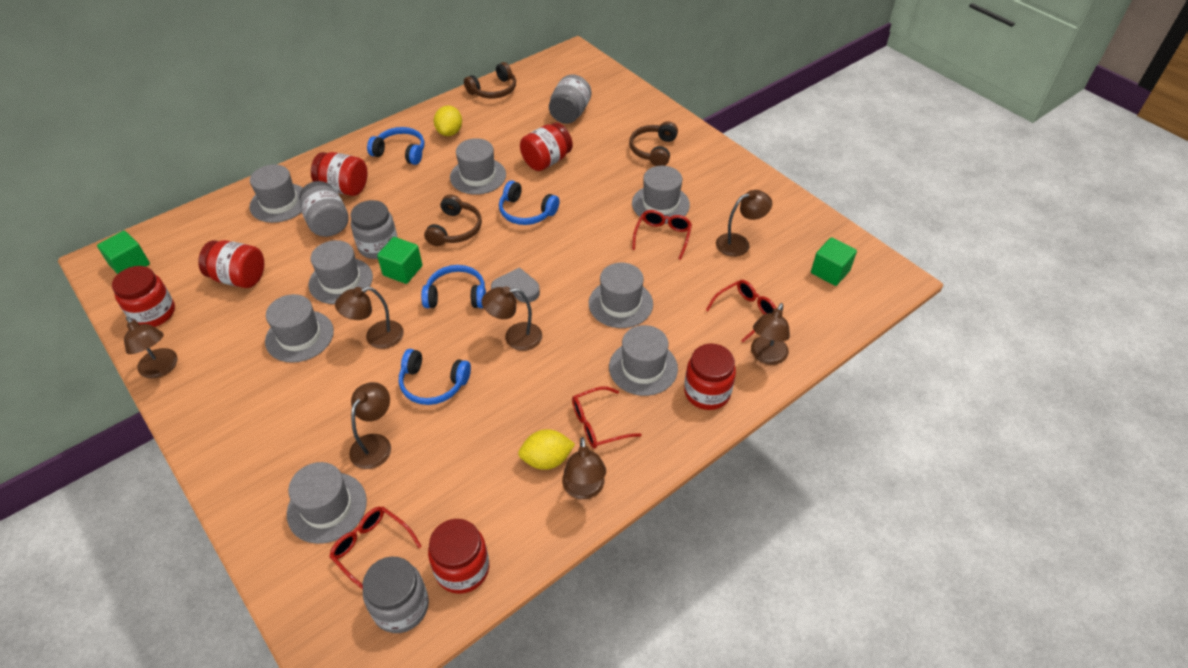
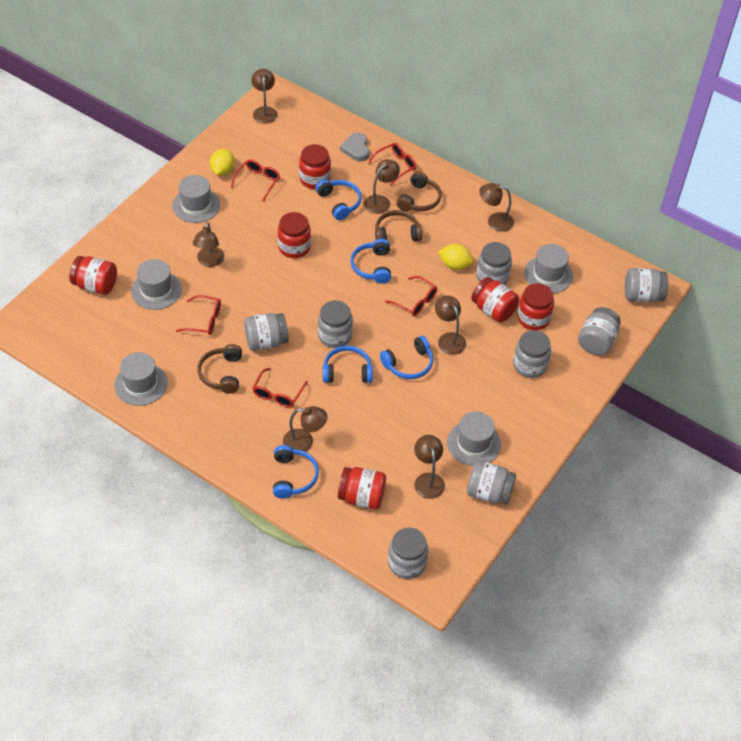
blue headphones: [367,127,424,165] [399,349,471,405] [421,265,486,308] [499,181,560,225] = 4 -> [273,445,319,499] [315,179,362,220] [323,346,373,383] [350,239,391,284] [380,336,433,379] = 5
green cube: [97,231,150,274] [377,237,422,284] [811,237,857,286] = 3 -> none = 0
grey hat: [250,164,303,223] [265,294,334,363] [287,462,367,544] [308,240,373,304] [450,138,506,195] [589,263,653,328] [609,325,678,396] [632,166,690,224] = 8 -> [114,352,168,406] [131,259,182,310] [172,175,220,223] [447,411,501,466] [524,244,573,293] = 5
grey jar: [299,181,349,237] [350,200,398,259] [363,556,429,633] [549,74,591,124] = 4 -> [244,313,289,351] [318,300,353,348] [388,528,428,579] [467,460,516,505] [477,242,512,285] [513,330,551,378] [578,307,621,355] [625,268,668,302] = 8
red glasses: [329,507,422,589] [572,386,642,449] [632,210,692,260] [706,280,776,342] = 4 -> [176,295,221,335] [231,159,280,202] [253,368,308,407] [368,143,416,185] [385,276,437,316] = 5

